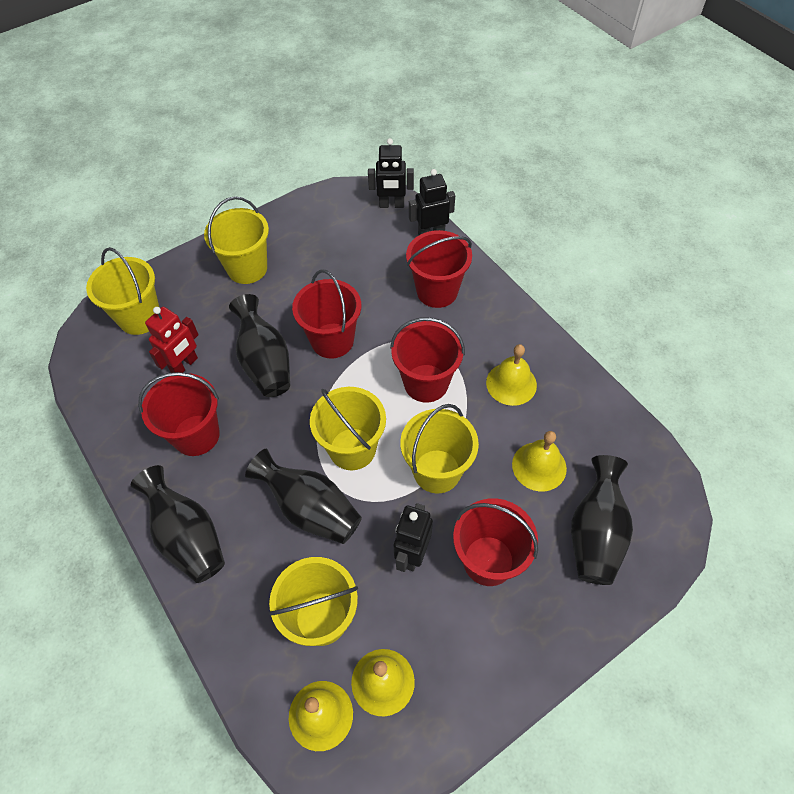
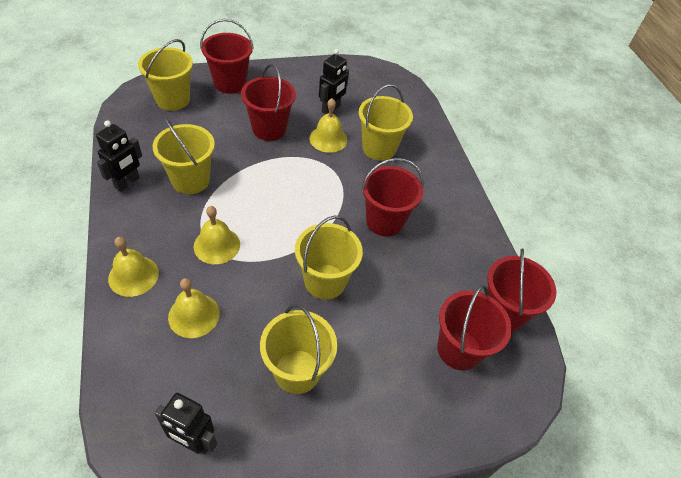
black vase: [130,465,225,583] [229,294,290,397] [245,449,362,544] [571,455,633,585] = 4 -> none = 0
red robot: [145,307,199,373] = 1 -> none = 0

